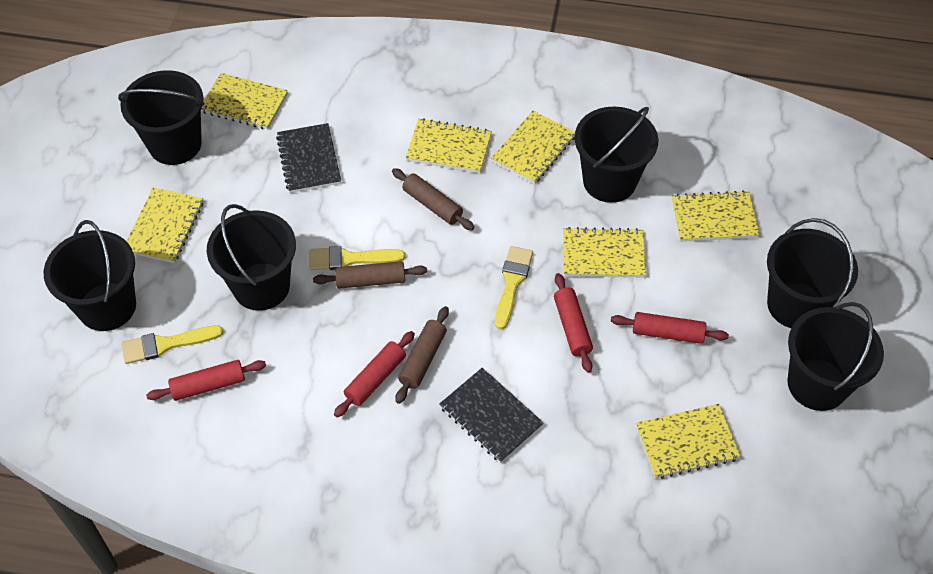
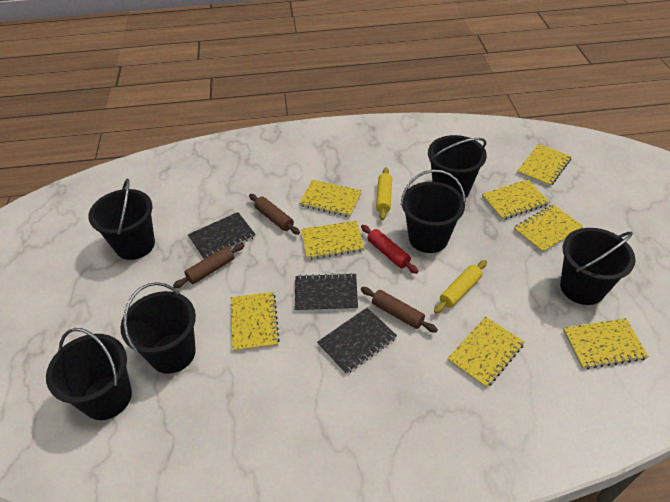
black notebook: [276,123,341,193] [439,368,544,463] = 2 -> [188,212,256,259] [295,273,358,312] [317,307,397,374] = 3
red rolling pin: [146,360,266,401] [334,331,415,417] [554,273,593,373] [611,312,729,344] = 4 -> [361,225,419,274] = 1
yellow brush: [121,325,223,364] [309,246,405,270] [495,246,533,329] = 3 -> none = 0
yellow notebook: [126,188,204,263] [201,73,288,130] [406,118,492,173] [491,111,575,184] [563,227,646,278] [636,404,741,479] [672,190,760,242] = 7 -> [231,292,280,352] [299,180,362,217] [301,221,365,260] [447,317,525,388] [482,179,550,220] [514,204,584,253] [517,144,572,187] [563,318,649,369] = 8
yellow rolling pin: none = 0 -> [376,167,392,220] [434,260,487,314] = 2

